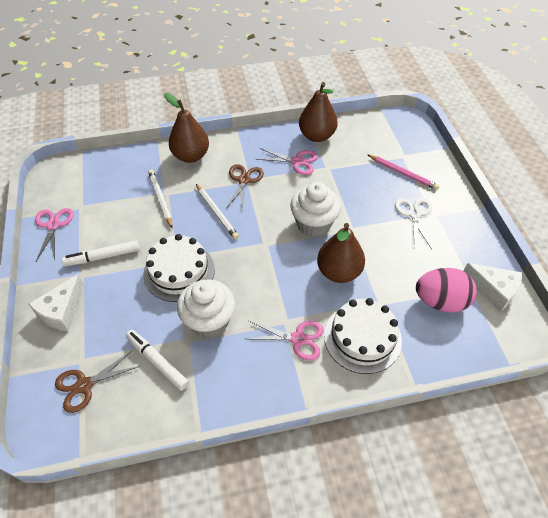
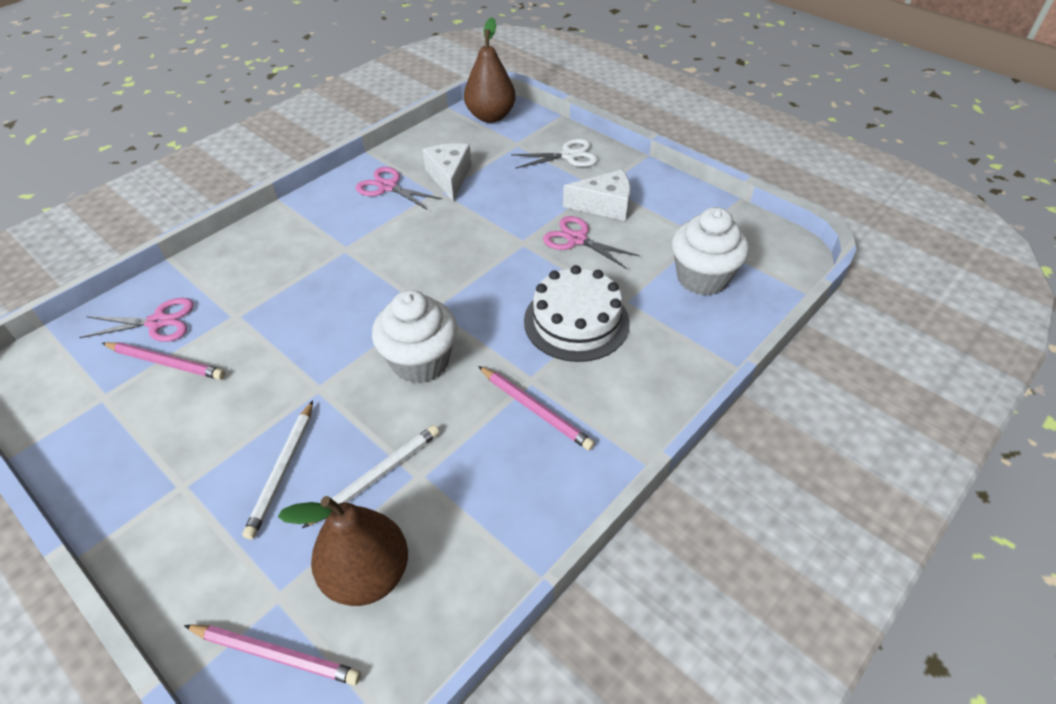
brown pear: [164,93,209,163] [299,82,338,142] [317,223,365,283] = 3 -> [278,496,408,606] [464,17,516,123] = 2
brown scissors: [55,350,140,413] [226,164,264,209] = 2 -> none = 0
pink egg: [416,268,477,313] = 1 -> none = 0
pink pencil: [367,154,439,190] = 1 -> [102,342,225,380] [184,625,361,685] [478,366,595,451] = 3
white cake: [143,234,215,302] [324,298,402,374] = 2 -> [524,265,630,362] = 1
white marker: [62,241,140,266] [126,330,189,391] = 2 -> none = 0

